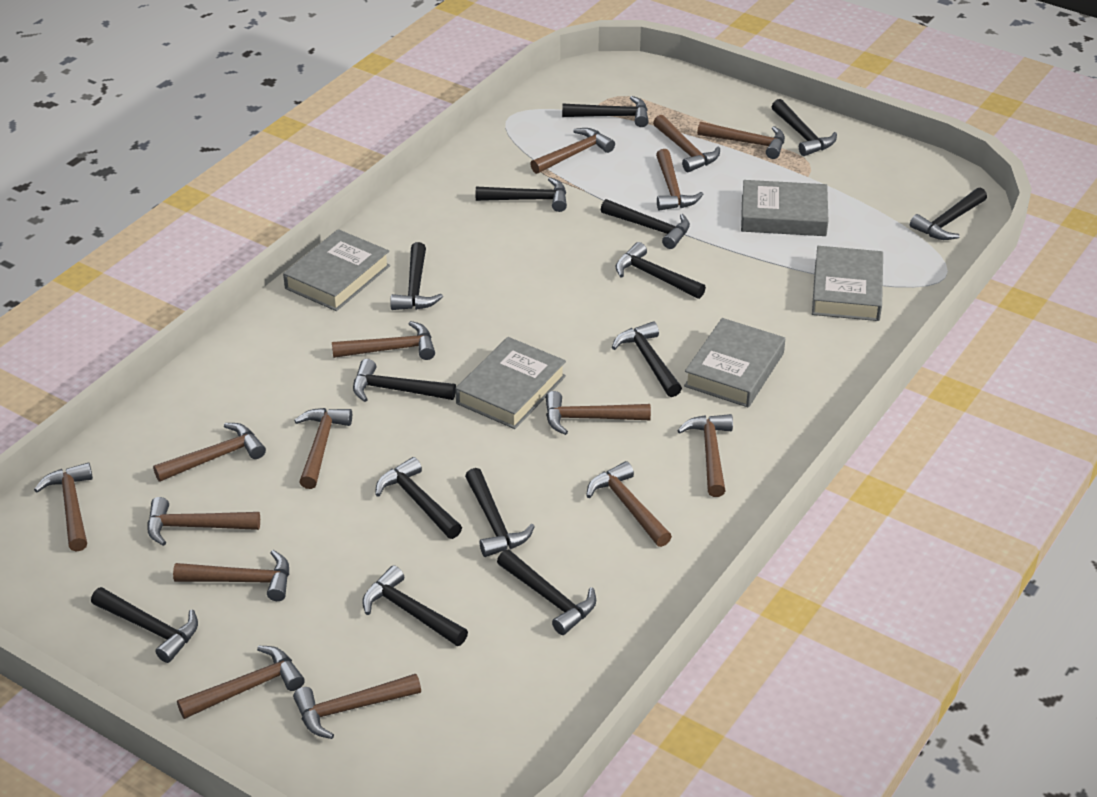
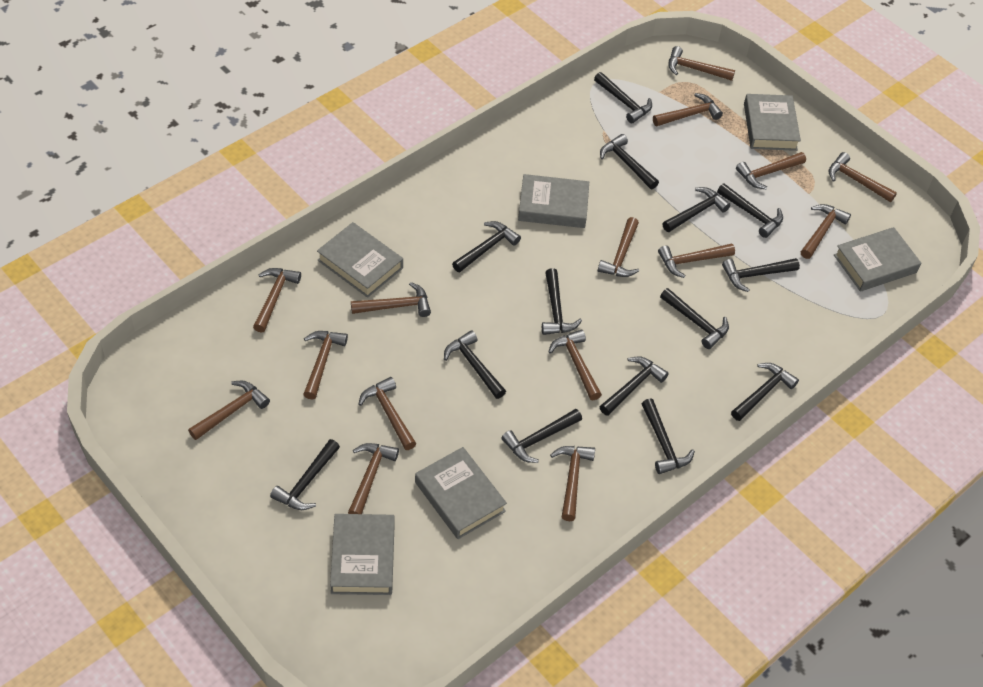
grey book: [283,229,390,311] [455,337,566,429] [684,318,785,407] [741,180,828,236] [812,246,883,321] = 5 -> [317,222,403,298] [330,514,395,595] [415,447,507,539] [518,174,589,228] [744,94,801,151] [834,227,921,292] = 6

